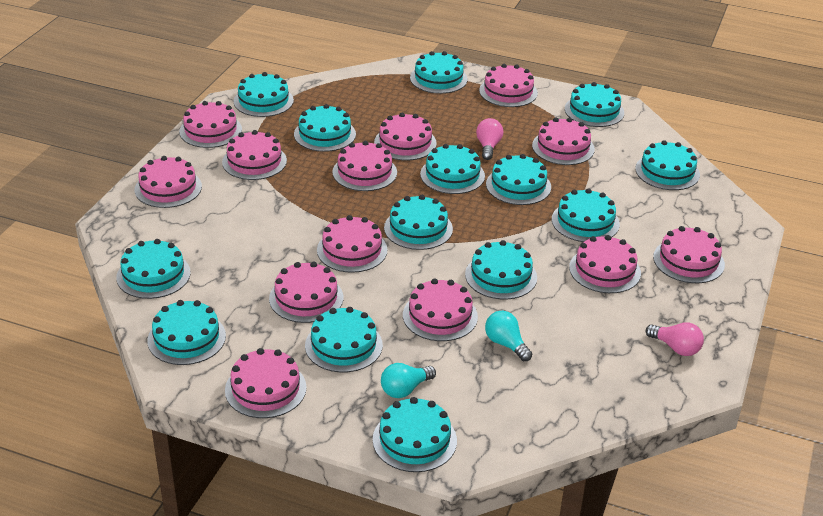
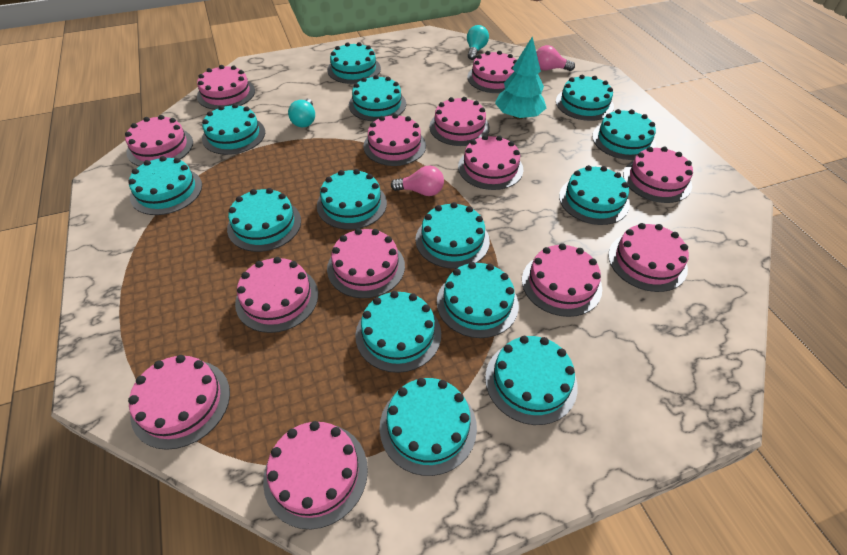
turquoise tree: none = 0 -> [495,36,546,119] = 1

